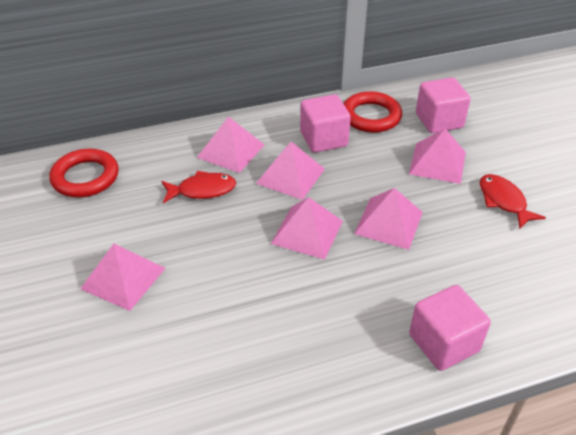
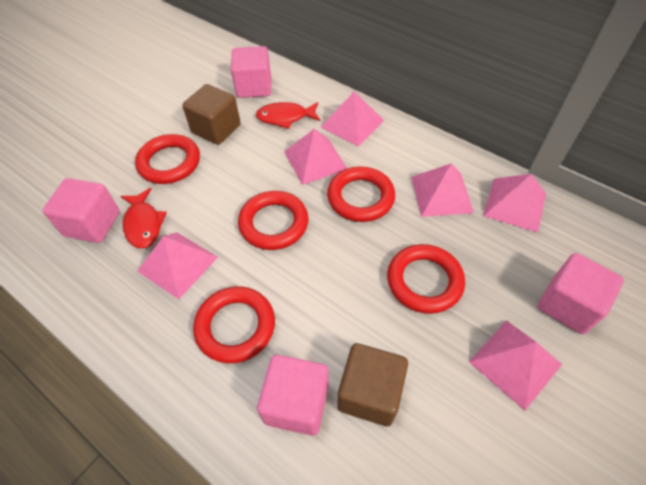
brown cube: none = 0 -> [182,84,241,145] [337,343,408,427] = 2
pink cube: [300,94,351,153] [409,285,491,371] [416,77,471,133] = 3 -> [43,178,120,243] [231,46,271,98] [257,355,328,436] [538,253,624,334] = 4
red ring: [49,149,119,198] [343,91,402,133] = 2 -> [135,134,200,184] [193,286,275,363] [238,191,308,250] [327,166,395,222] [387,244,465,314] = 5

